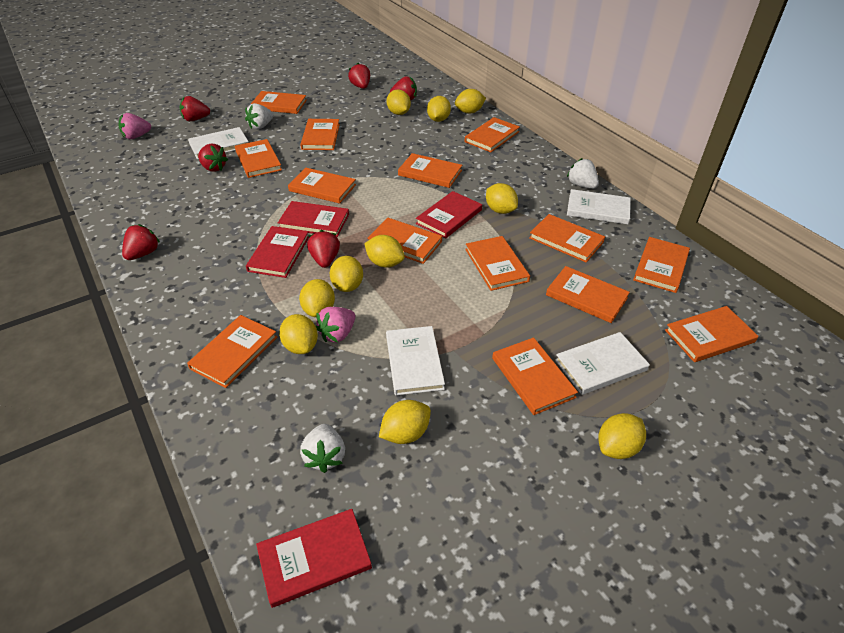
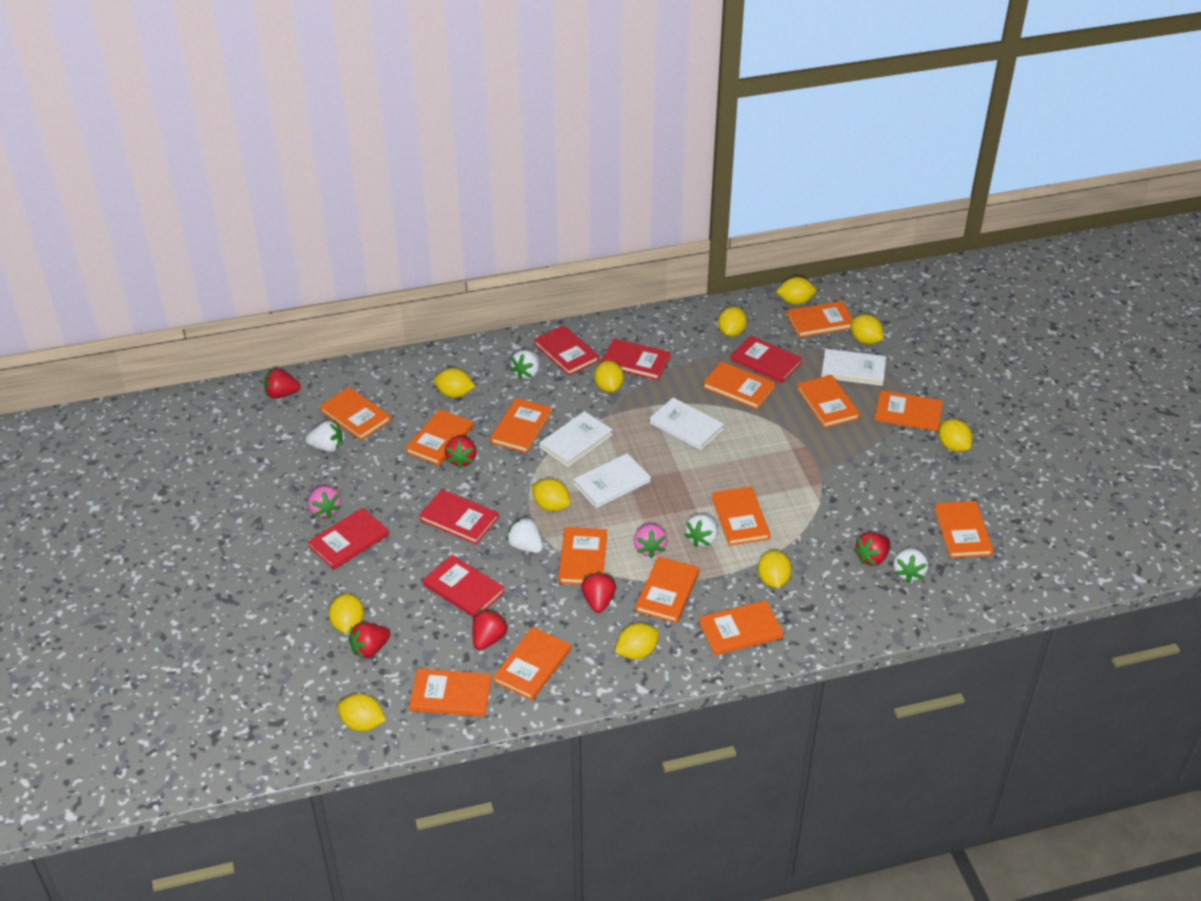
red book: [246,226,309,278] [256,509,372,608] [278,201,349,237] [416,191,482,239] = 4 -> [308,508,389,570] [419,489,499,545] [423,555,505,618] [534,325,599,375] [601,338,671,380] [730,335,802,383] = 6
white strawberry: [245,103,273,129] [300,424,345,473] [567,158,599,189] = 3 -> [306,421,342,452] [506,517,543,553] [510,350,540,380] [684,514,718,547] [894,547,928,583] = 5
yellow lemon: [279,314,318,354] [299,279,335,317] [330,256,363,292] [364,235,405,268] [379,400,431,444] [387,89,411,115] [427,96,451,122] [455,89,486,113] [486,183,518,214] [598,413,646,459] = 10 -> [329,593,364,633] [337,694,386,732] [434,368,475,398] [532,478,571,511] [594,360,624,393] [615,623,659,660] [718,306,747,337] [758,550,792,588] [776,277,817,305] [851,314,884,344] [939,419,973,452] = 11

